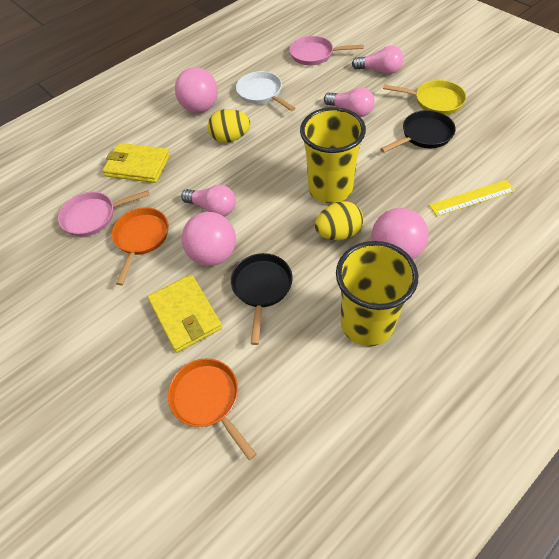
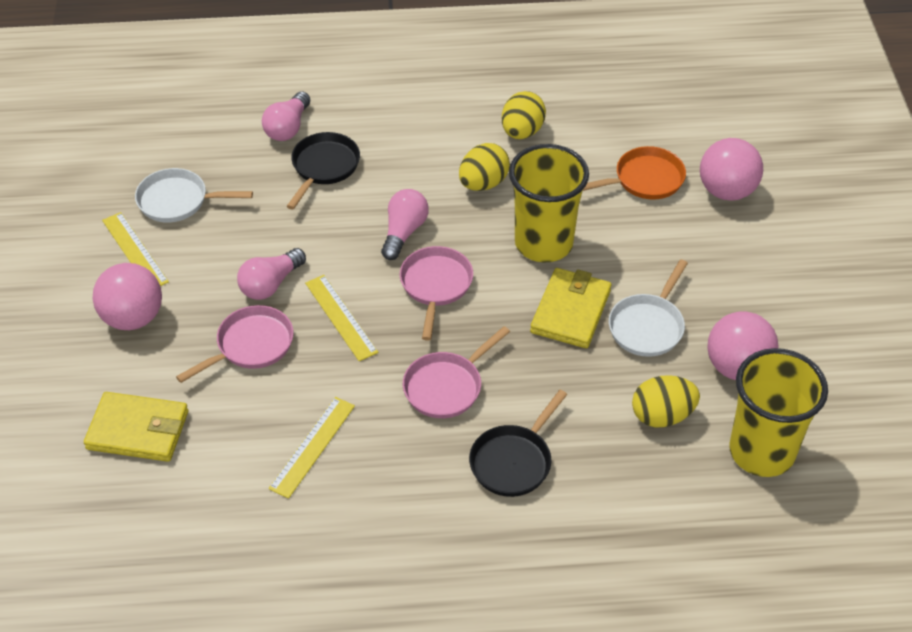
orange pan: [112,207,168,285] [168,358,256,460] = 2 -> [583,146,686,200] = 1
pink pan: [58,190,150,237] [289,36,364,65] = 2 -> [176,305,294,383] [400,246,473,341] [403,326,510,418] = 3
white pan: [236,71,296,111] = 1 -> [135,168,253,222] [609,259,688,357] = 2
yellow egg: [208,109,250,143] [315,201,363,240] = 2 -> [459,143,510,191] [502,91,546,139] [632,375,700,427] = 3
yellow pan: [383,80,466,115] = 1 -> none = 0
yellow ruler: [429,180,515,216] = 1 -> [102,212,169,286] [269,397,355,499] [305,275,378,361] = 3

